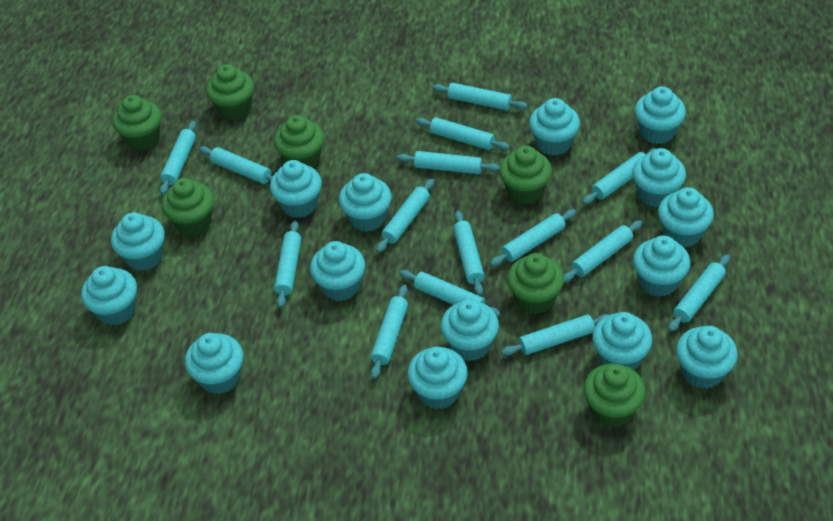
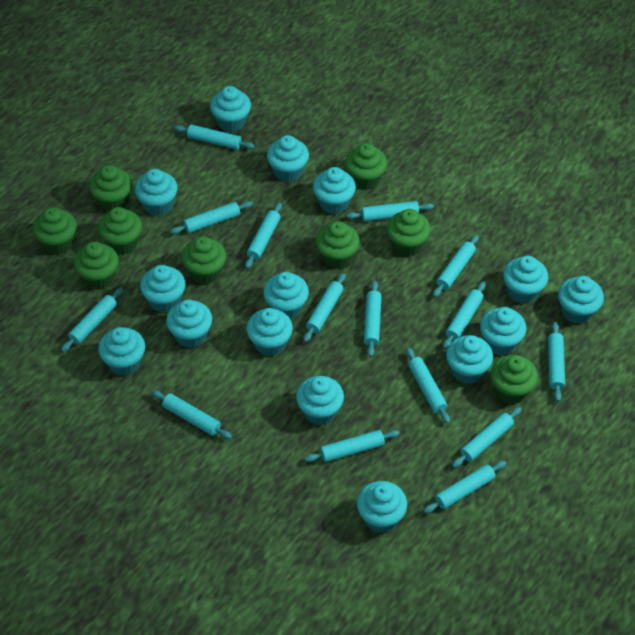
green cupcake: [112,95,161,150] [162,178,214,236] [206,64,254,120] [274,115,324,168] [499,146,552,204] [507,253,564,314] [583,364,646,427] = 7 -> [33,207,77,255] [74,242,119,290] [89,165,132,211] [98,207,142,255] [182,236,226,284] [316,221,360,269] [345,143,387,190] [387,209,431,256] [491,355,538,404] = 9

